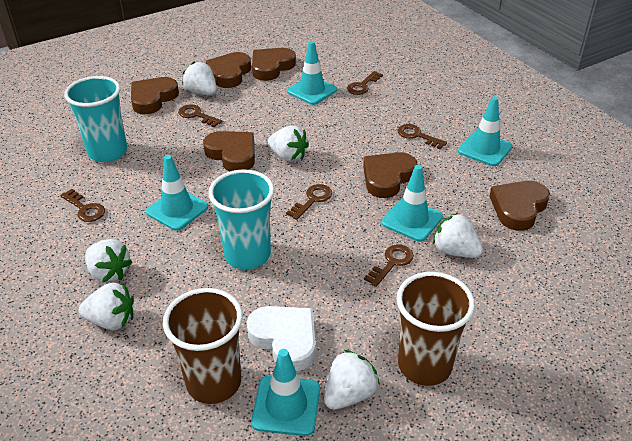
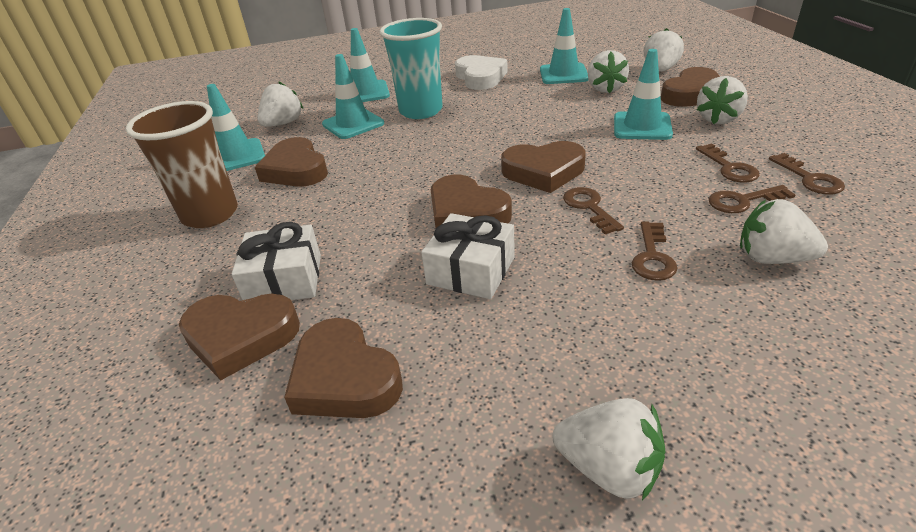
brown cup: [163,288,243,404] [396,272,475,386] = 2 -> [126,101,238,228] = 1
brown key: [60,189,105,222] [178,104,222,127] [286,184,332,220] [347,71,383,95] [364,245,414,287] [398,124,447,149] = 6 -> [563,187,624,234] [632,221,678,281] [696,143,760,182] [709,185,796,213] [769,153,845,194] = 5
turquoise cup: [64,76,127,162] [208,169,274,269] = 2 -> [380,18,443,119] = 1
white gift: none = 0 -> [231,222,321,300] [421,213,515,299] = 2

